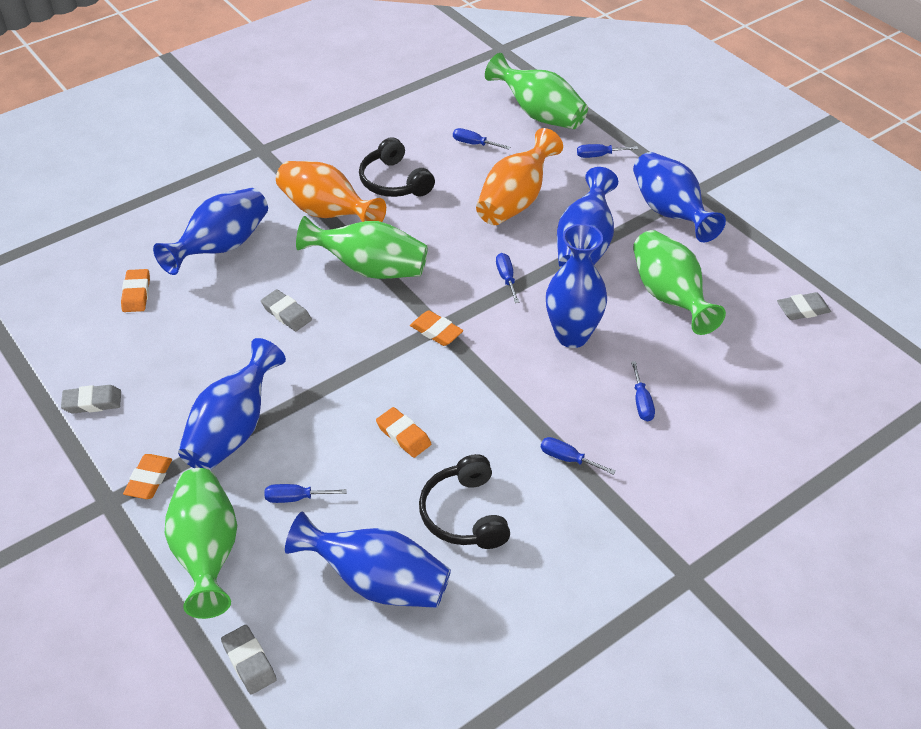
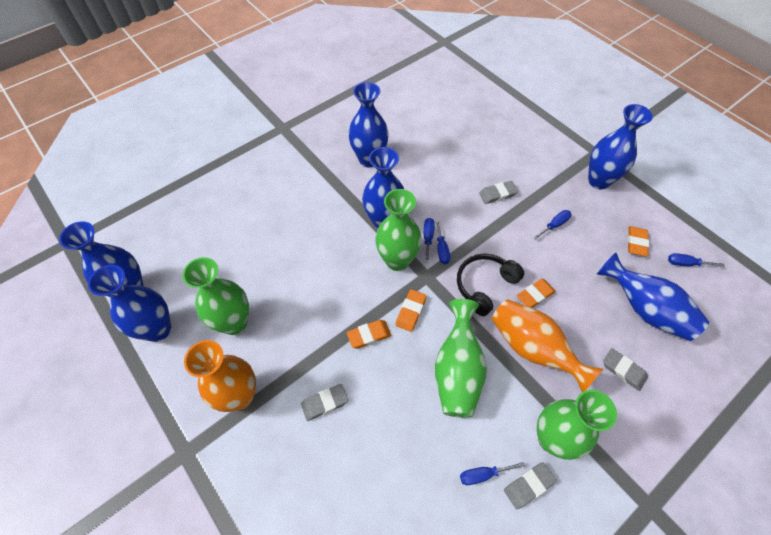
black headphones: [359,137,435,197] [419,454,510,549] = 2 -> [457,253,524,316] = 1
blue screwdriver: [264,484,347,503] [453,128,510,149] [496,253,519,303] [541,437,616,475] [577,144,638,158] [631,361,655,421] = 6 -> [424,218,435,263] [435,220,450,264] [460,462,525,485] [534,210,571,239] [668,253,725,267] = 5

